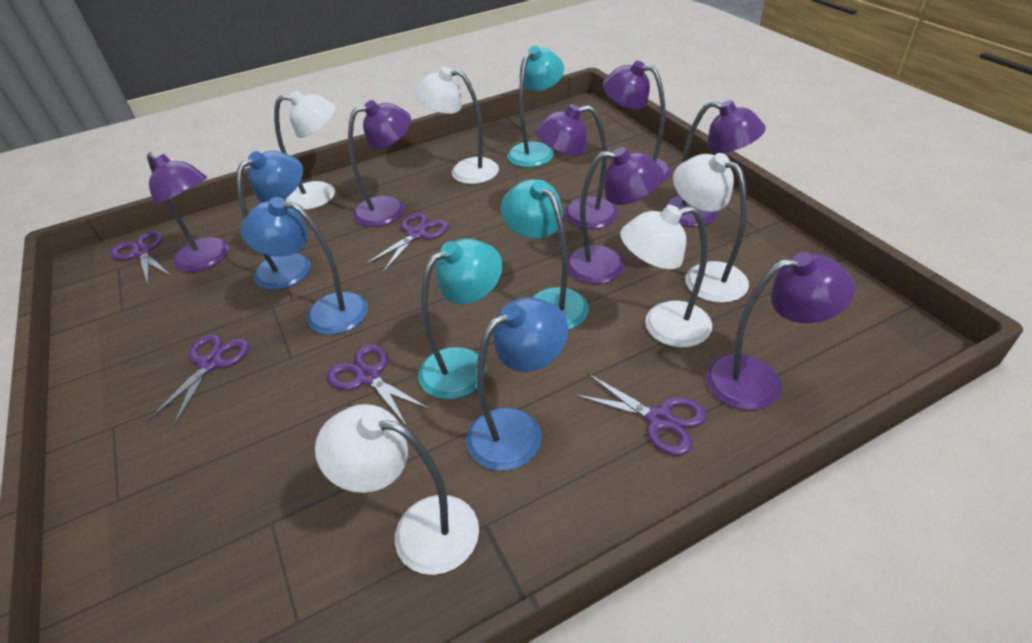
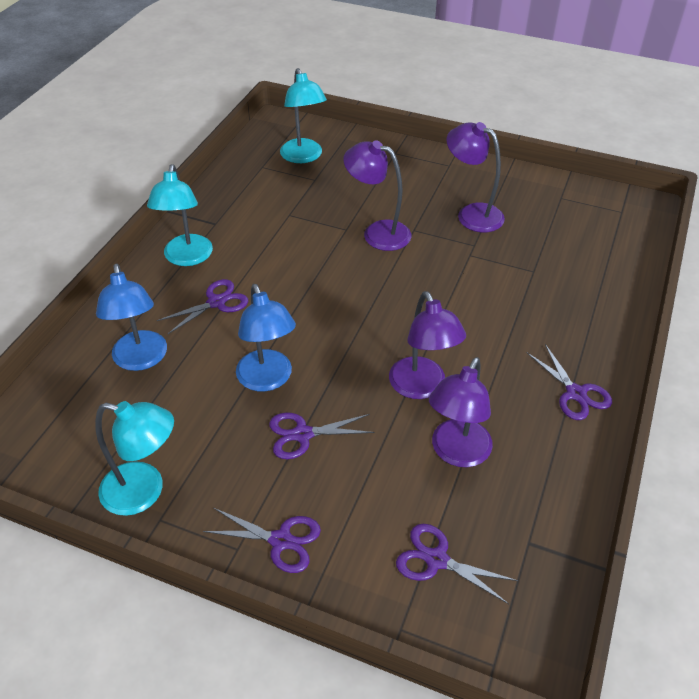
blue lamp: [237,151,311,290] [240,197,368,335] [466,297,568,471] = 3 -> [96,264,167,371] [236,284,296,391] = 2
purple lamp: [147,152,229,272] [348,100,411,227] [535,104,618,229] [568,147,664,284] [603,61,672,183] [663,100,766,227] [706,252,855,410] = 7 -> [343,140,411,251] [389,291,466,399] [429,357,493,467] [446,122,505,232] = 4
white lamp: [274,90,336,210] [315,404,479,575] [415,67,499,184] [620,205,712,348] [673,153,749,303] = 5 -> none = 0

